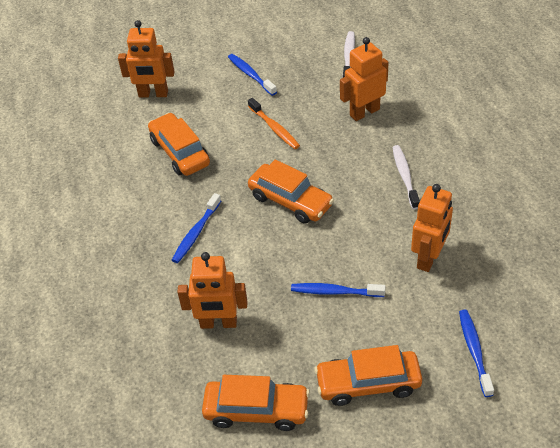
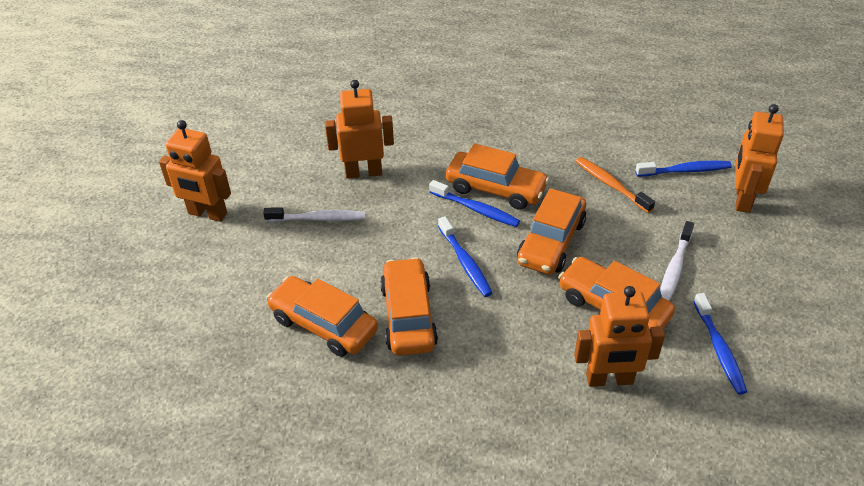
orange car: [148,113,210,176] [202,375,310,431] [248,159,334,224] [314,345,422,406] = 4 -> [266,276,378,357] [380,257,438,356] [446,143,549,210] [517,188,586,275] [558,257,675,330] = 5

